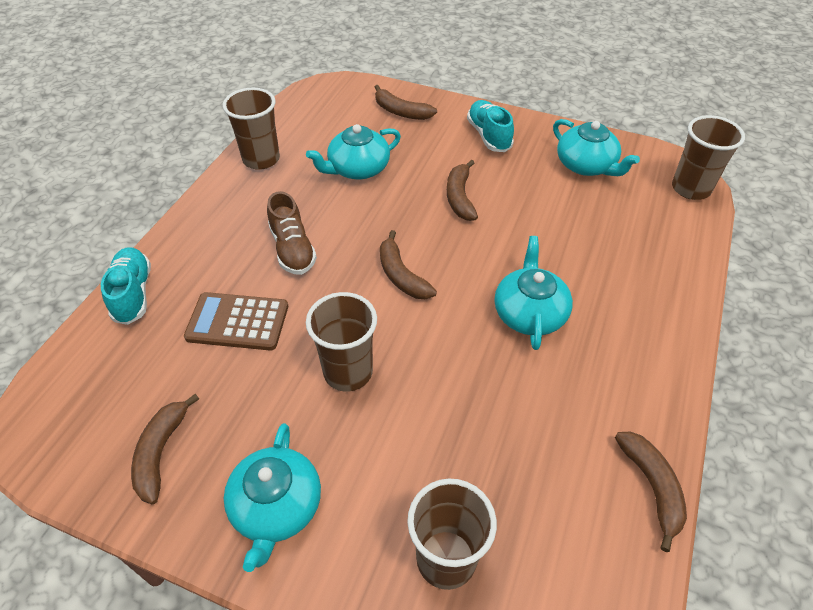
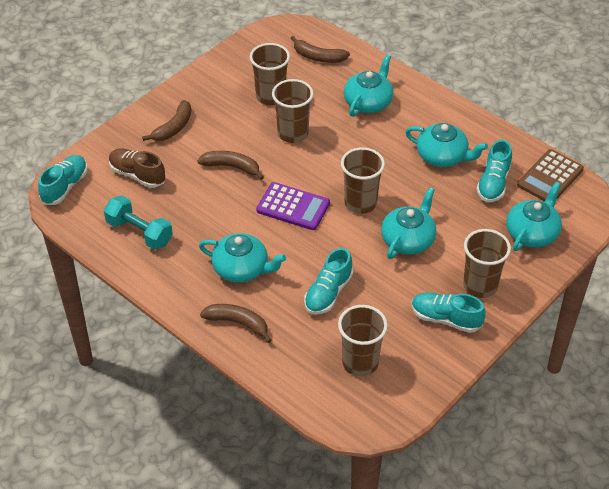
brown banana: [131,394,199,504] [374,85,437,120] [380,230,437,299] [447,160,478,221] [615,431,687,552] = 5 -> [142,100,191,141] [197,151,264,180] [200,304,271,343] [291,36,350,63] = 4
brown cup: [223,88,280,170] [306,292,377,392] [407,479,497,590] [672,115,745,200] = 4 -> [250,43,290,105] [272,79,314,143] [338,305,388,376] [341,147,385,214] [463,229,511,298] = 5
purple calculator: none = 0 -> [256,182,330,230] = 1
turquoise dumbbell: none = 0 -> [104,195,173,250] = 1
turquoise shoe: [101,248,151,325] [467,100,514,152] = 2 -> [38,155,88,205] [304,248,353,314] [412,292,486,333] [476,140,512,202] = 4
turquoise teapot: [224,423,321,572] [306,124,401,179] [495,236,573,350] [553,119,640,176] = 4 -> [199,233,286,283] [344,55,393,117] [381,187,437,259] [406,123,488,167] [506,182,562,251] = 5

